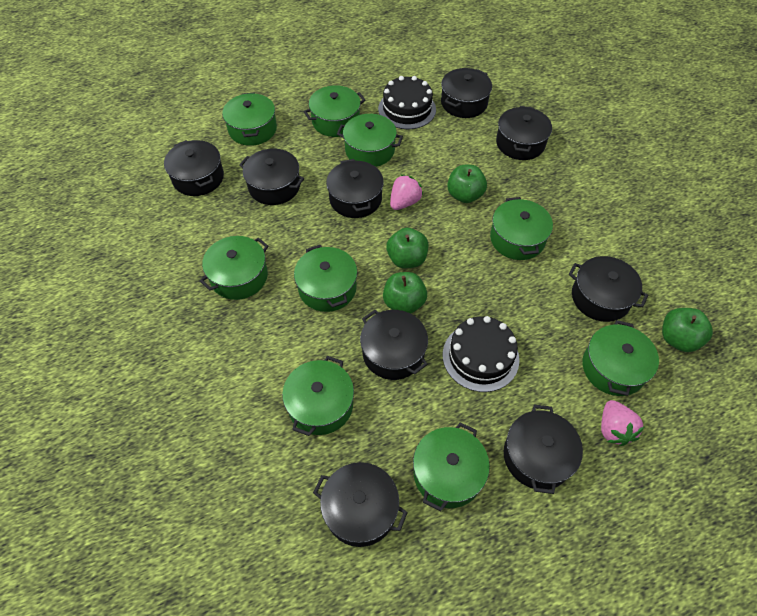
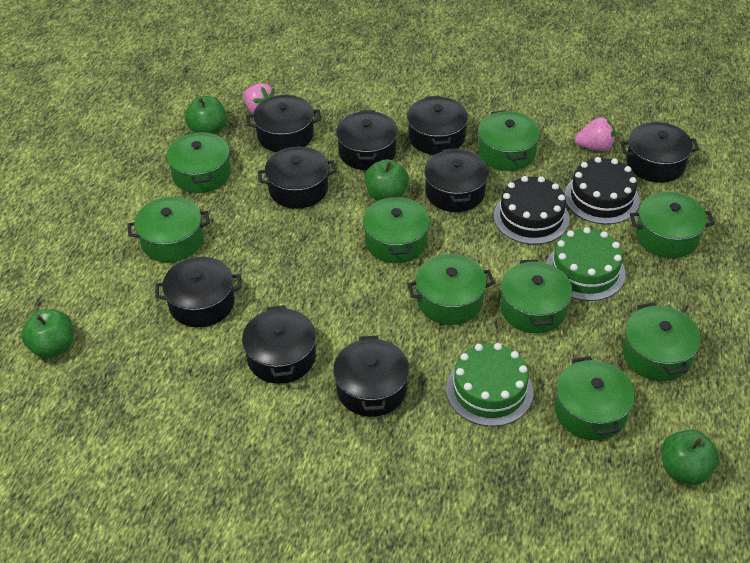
green cake: none = 0 -> [446,343,534,427] [546,227,626,301] = 2

